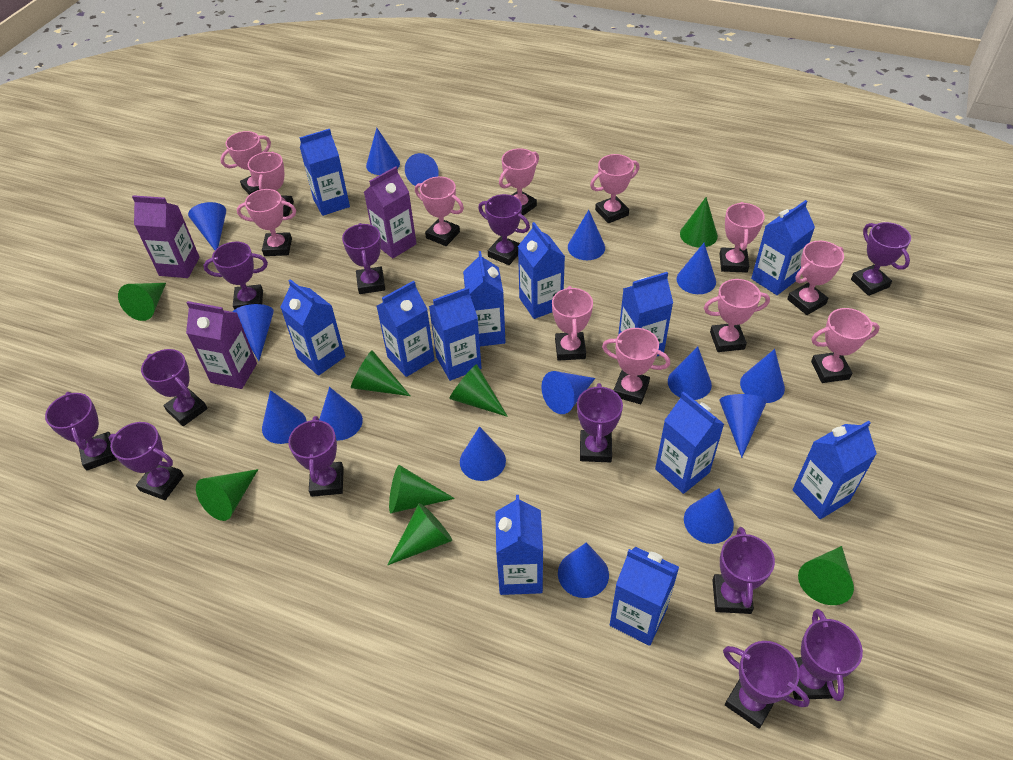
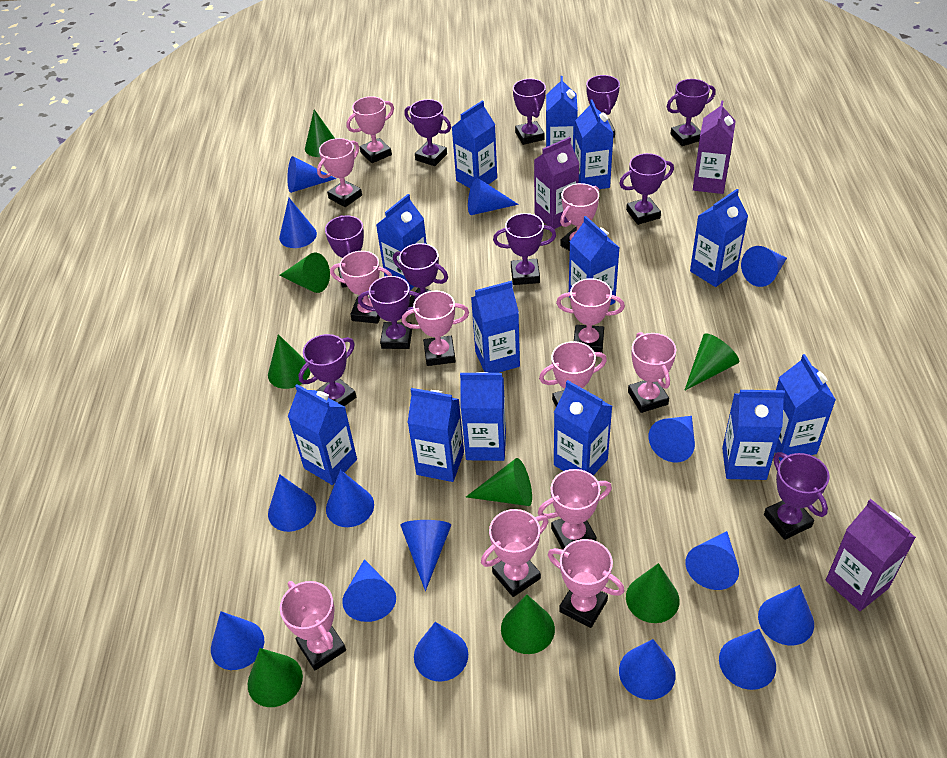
blue carton: [280,279,345,376] [299,129,350,216] [377,281,435,377] [429,287,482,381] [463,251,506,346] [495,495,543,595] [518,222,565,319] [610,547,679,646] [618,272,673,356] [655,391,724,494] [751,200,815,295] [793,421,877,519] = 12 -> [287,384,357,485] [376,194,427,290] [407,388,464,482] [452,100,497,188] [460,372,506,461] [471,281,520,373] [546,76,578,152] [554,380,612,475] [569,216,619,305] [575,99,614,189] [690,189,748,287] [722,390,785,480] [775,354,836,461] = 13
purple trophy: [45,392,117,471] [108,422,184,500] [141,349,208,426] [203,242,268,310] [288,416,344,497] [342,223,385,294] [478,194,530,265] [577,383,623,462] [712,527,775,614] [723,641,810,729] [793,609,863,701] [851,222,911,296] = 12 -> [299,334,356,406] [325,215,364,288] [358,276,420,349] [393,243,448,307] [404,99,451,166] [493,213,556,285] [513,79,546,145] [586,75,620,138] [619,153,674,225] [667,79,716,146] [764,452,830,540] = 11

